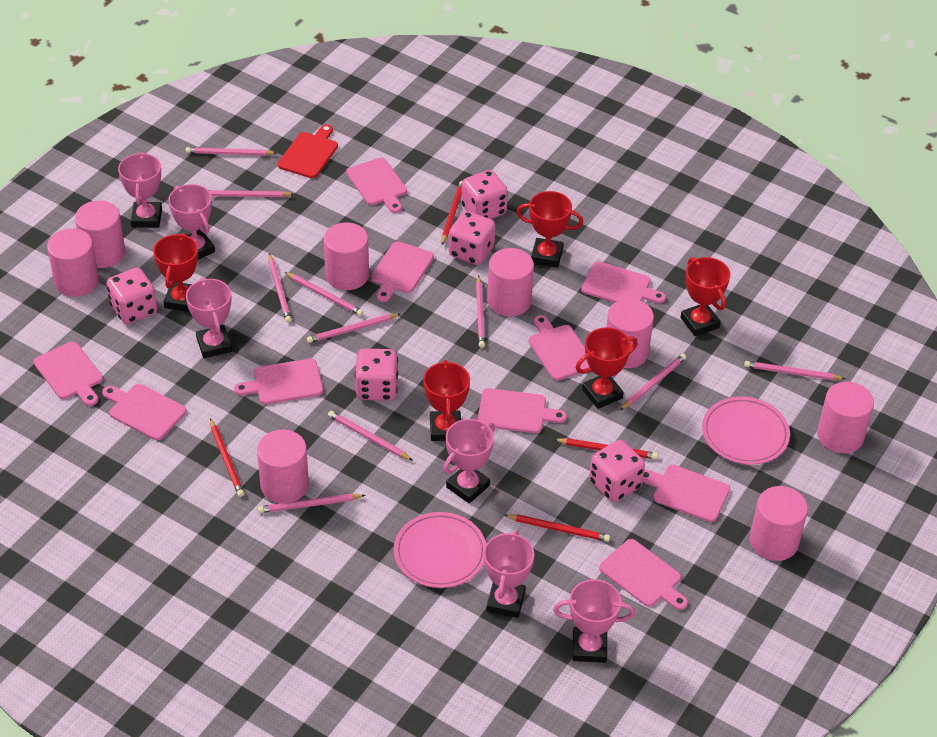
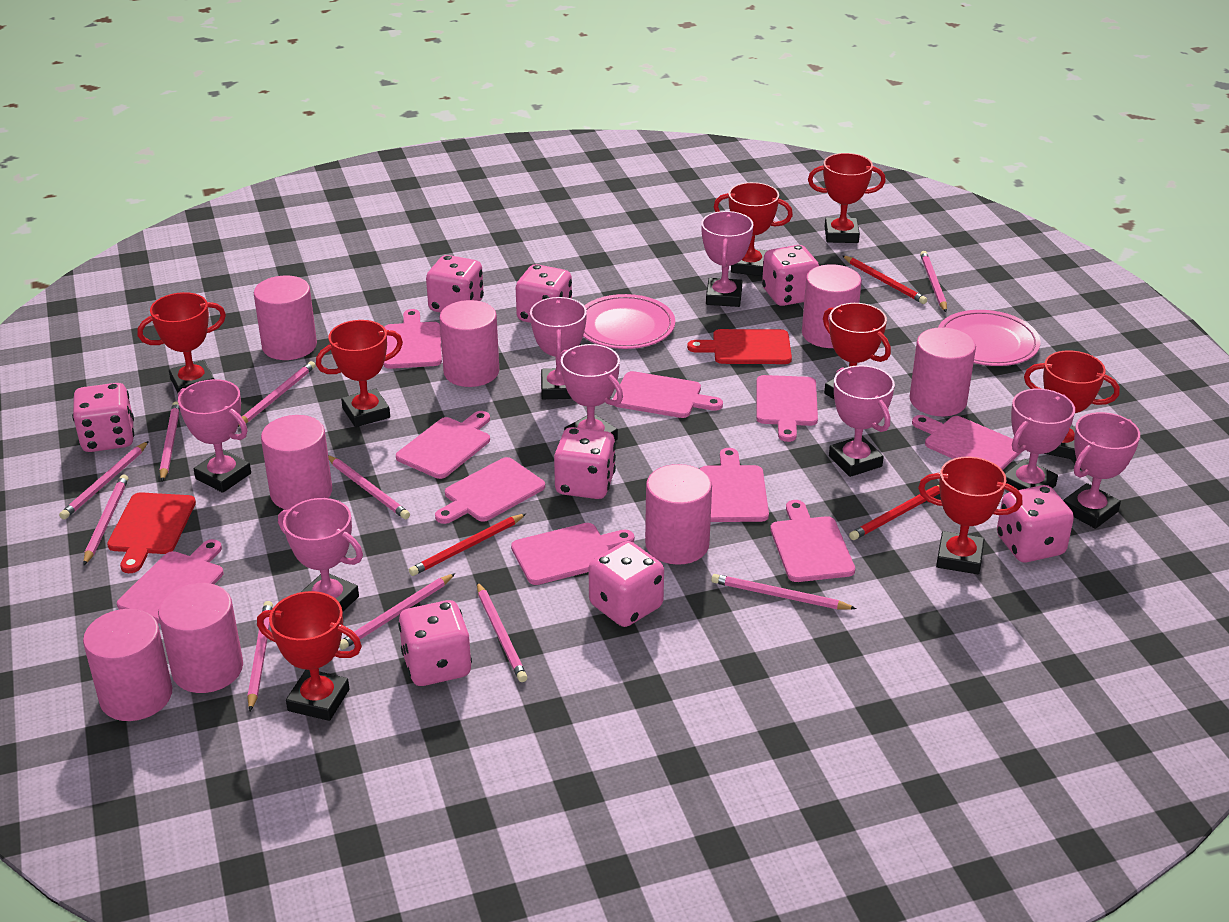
pink dice: [107,268,157,324] [355,348,398,401] [449,211,495,265] [461,170,508,219] [589,440,645,502] = 5 -> [72,383,134,452] [398,600,472,686] [426,255,484,313] [516,264,572,323] [554,427,616,499] [589,541,664,627] [762,245,819,306] [997,485,1074,562] = 8
pink trophy: [118,152,162,228] [168,184,215,260] [186,278,232,358] [443,419,495,504] [484,530,534,618] [553,579,635,663] = 6 -> [178,379,251,493] [278,498,363,612] [530,297,587,399] [559,344,623,441] [701,211,754,307] [829,365,895,477] [1005,389,1075,490] [1063,412,1140,529] = 8
red cutting board: [278,124,338,178] = 1 -> [107,492,196,573] [687,329,792,364] = 2
red pencil: [210,419,244,497] [442,181,462,245] [504,514,610,542] [554,438,658,459] = 4 -> [409,514,526,576] [843,256,927,304] [849,485,940,540] = 3
red trophy: [153,233,198,312] [423,360,470,441] [516,191,583,268] [576,327,638,409] [680,257,730,336] = 5 -> [137,292,226,393] [257,591,362,721] [316,320,403,427] [714,182,793,276] [808,153,886,243] [823,303,891,399] [918,456,1022,574] [1024,350,1120,460] = 8

